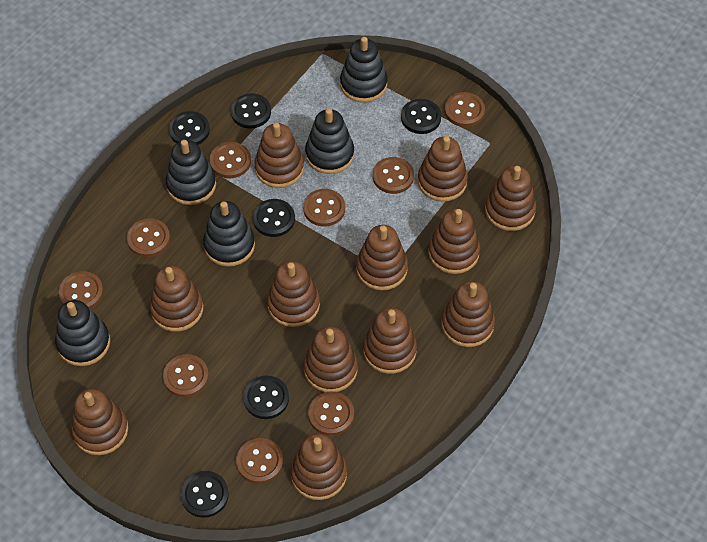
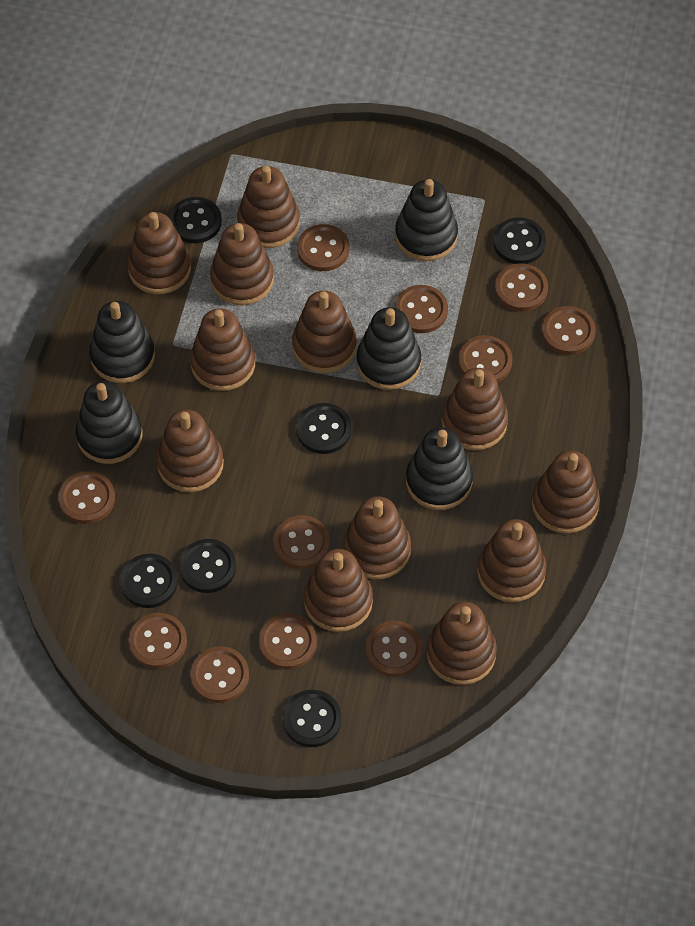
brown button: [59,271,103,309] [127,218,170,257] [163,354,209,397] [210,142,251,178] [236,438,283,484] [303,189,345,227] [308,392,354,436] [373,157,414,194] [445,92,485,127] = 9 -> [58,471,115,524] [129,613,187,669] [190,646,249,703] [259,614,317,670] [273,515,330,569] [297,224,350,271] [365,621,424,677] [395,285,448,333] [458,335,513,383] [495,263,548,311] [541,306,596,355] = 11

